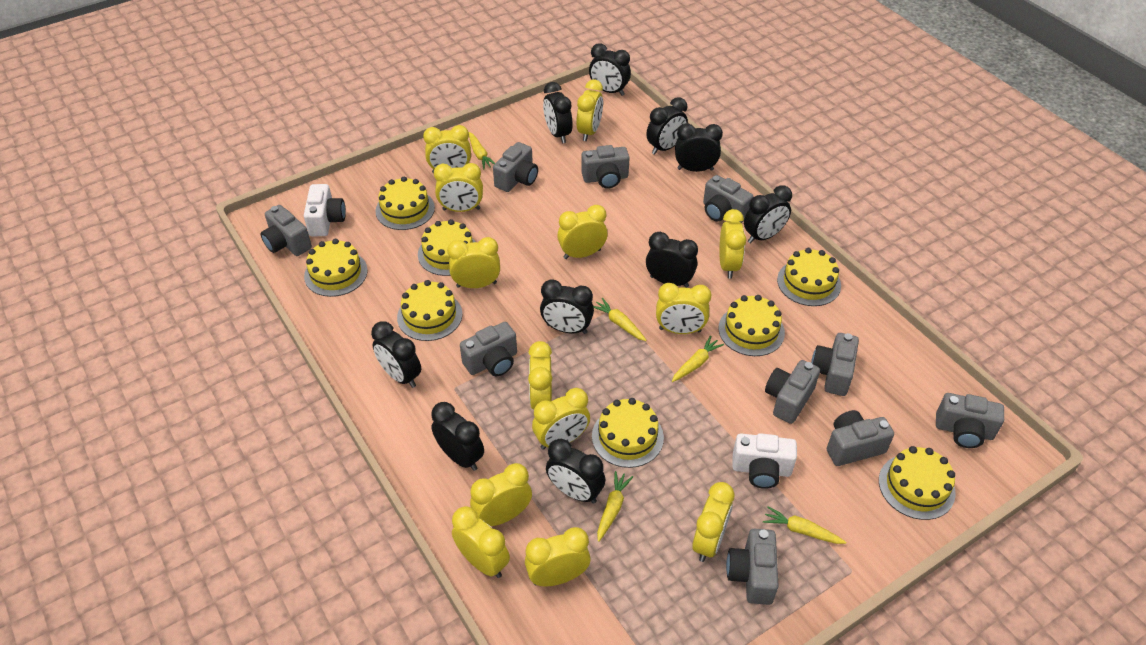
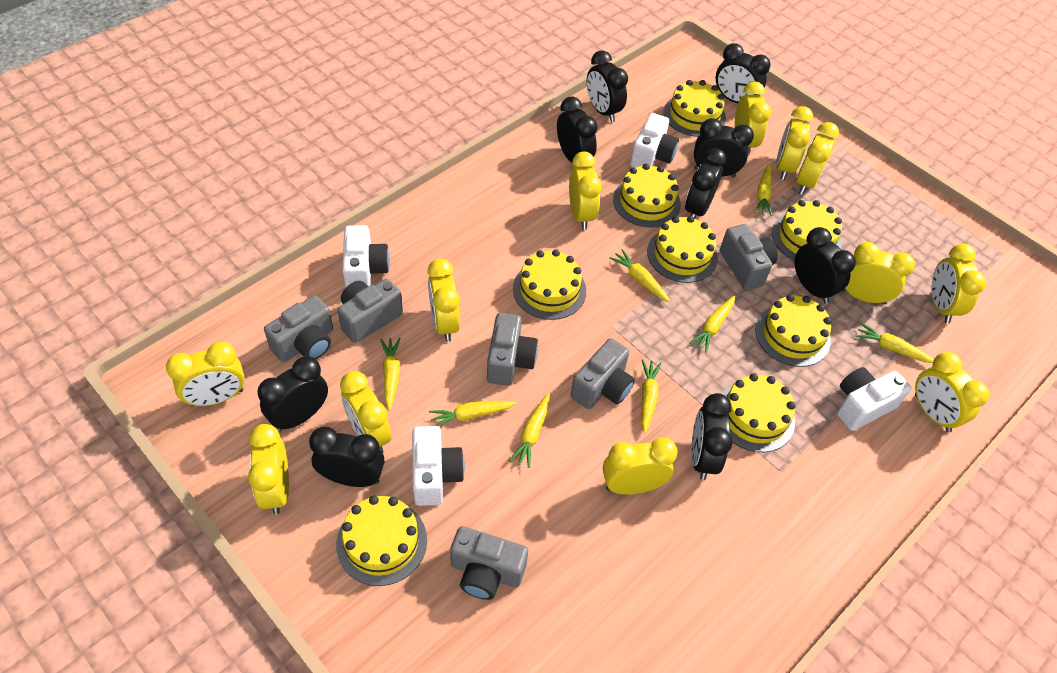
black clock: [371,321,421,388] [431,402,484,471] [540,279,594,334] [543,82,573,143] [546,439,605,504] [589,43,631,96] [646,97,688,155] [646,232,698,288] [675,123,723,172] [744,185,792,243] = 10 -> [257,356,328,432] [309,427,384,487] [557,96,598,163] [587,50,628,122] [685,148,726,219] [692,393,732,480] [694,118,754,178] [716,43,771,103] [795,227,856,304] = 9
grey camera: [261,205,312,256] [460,322,517,376] [493,142,538,192] [581,145,630,189] [703,175,753,223] [726,529,779,605] [765,360,820,424] [811,333,859,396] [827,410,894,466] [936,393,1004,448] = 10 -> [264,296,333,362] [337,279,403,343] [450,526,528,600] [487,313,538,386] [570,338,635,409] [720,224,778,290] = 6
white camera: [304,184,346,237] [732,433,797,489] = 2 -> [342,225,390,288] [412,426,465,506] [630,113,679,168] [837,367,911,431] = 4
yellow carrot: [469,132,495,169] [593,298,647,341] [597,471,633,542] [672,336,724,382] [763,506,846,544] = 5 -> [380,338,401,411] [429,401,516,426] [509,392,550,468] [609,249,670,302] [641,359,662,433] [689,295,735,353] [755,164,772,216] [855,323,934,363] = 8
yellow clock: [423,125,471,173] [434,163,483,212] [447,237,500,288] [452,506,510,578] [470,463,532,526] [525,527,591,586] [528,341,552,409] [532,388,590,450] [557,205,608,259] [576,80,603,141] [656,283,711,334] [692,482,734,562] [719,209,746,279] = 13 -> [166,342,245,407] [248,424,289,515] [340,371,392,453] [428,258,460,342] [569,152,602,230] [603,437,678,495] [735,81,771,156] [776,106,813,180] [796,122,839,195] [842,242,915,305] [915,352,989,433] [931,244,986,323] = 12

